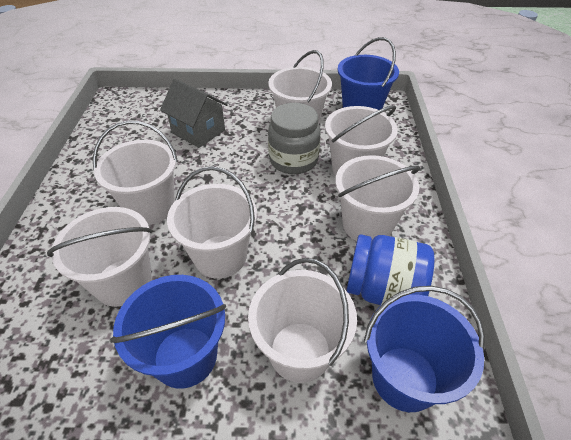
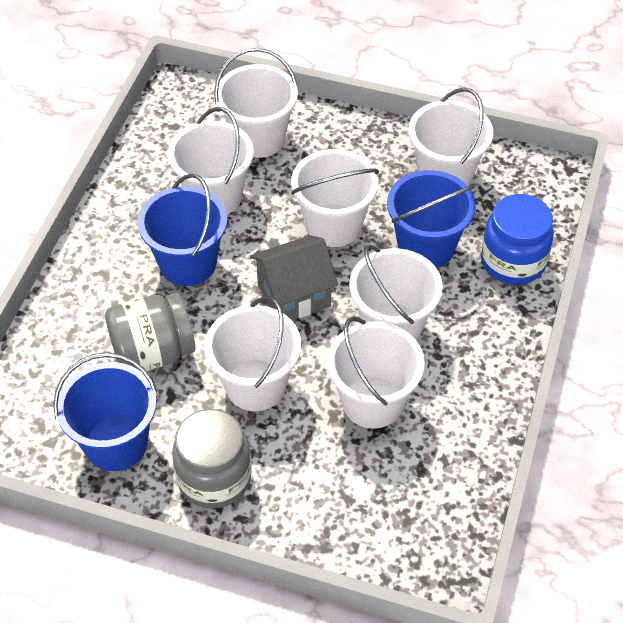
grey jar: [268,103,321,174] = 1 -> [105,293,195,371] [172,409,252,508] = 2

